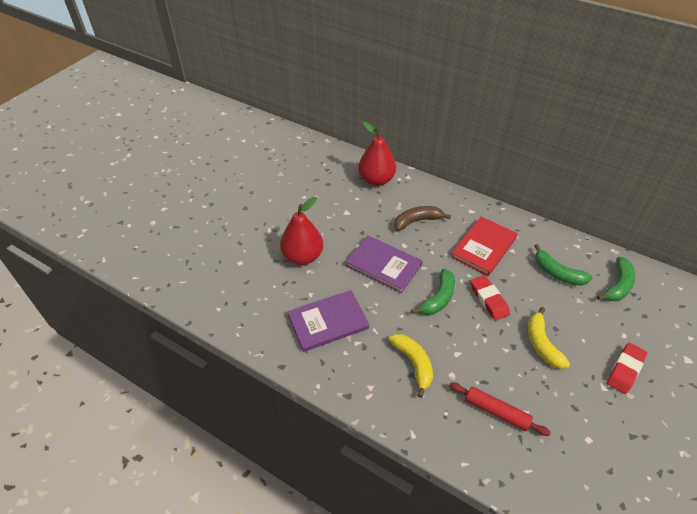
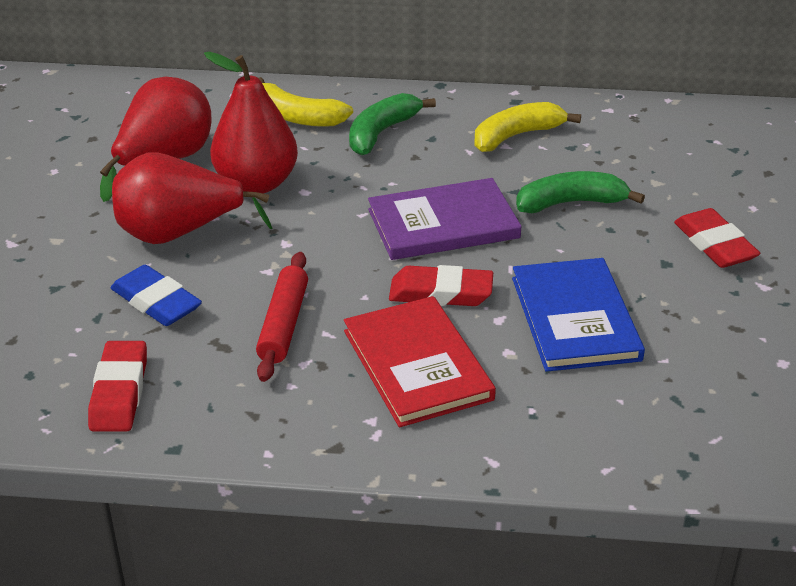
blue book: none = 0 -> [512,258,645,372] = 1
blue eraser: none = 0 -> [111,265,202,326] = 1
brown banana: [394,206,451,231] = 1 -> none = 0
green banana: [411,269,455,315] [535,244,592,286] [597,257,635,301] = 3 -> [349,93,436,155] [516,171,645,213] = 2
purple book: [287,290,369,352] [346,236,422,293] = 2 -> [368,178,522,260] = 1
red eraser: [470,275,510,321] [607,343,647,394] = 2 -> [88,341,147,432] [389,265,493,306] [674,208,760,268] = 3
red pear: [280,197,323,265] [358,122,396,186] = 2 -> [100,77,211,202] [112,152,273,244] [204,51,298,194] = 3

